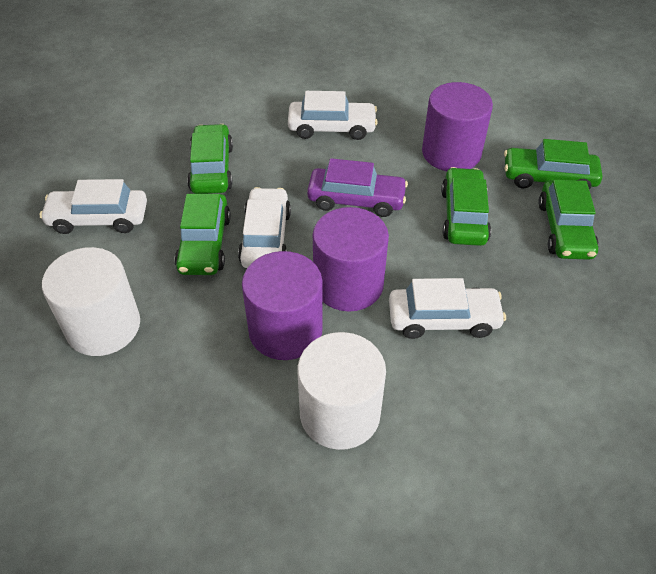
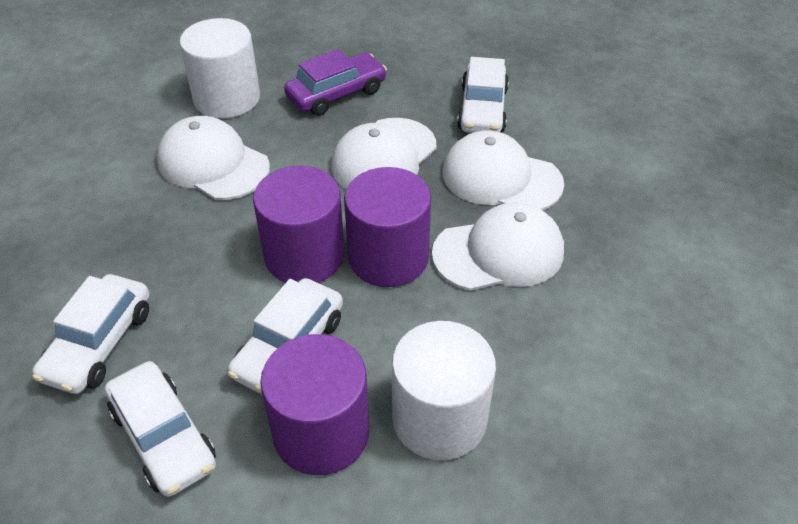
green car: [175,194,231,275] [187,124,233,194] [441,167,491,246] [504,139,602,190] [538,180,599,260] = 5 -> none = 0
white cap: none = 0 -> [157,116,270,200] [331,118,437,189] [432,202,564,291] [442,130,564,210] = 4

